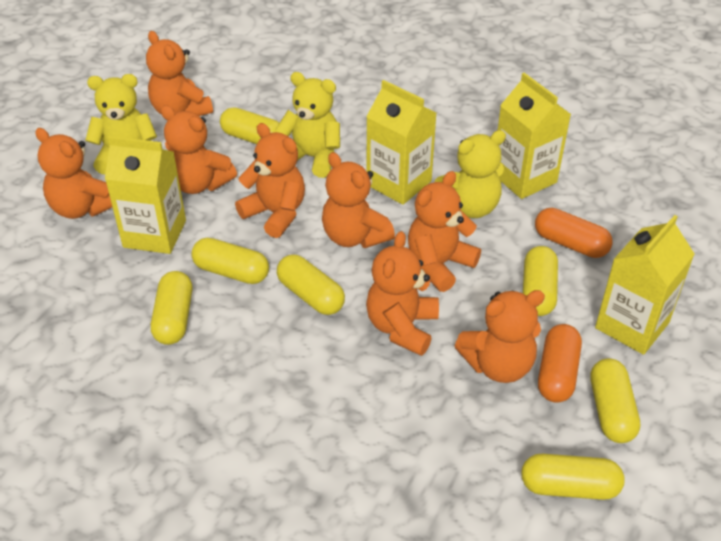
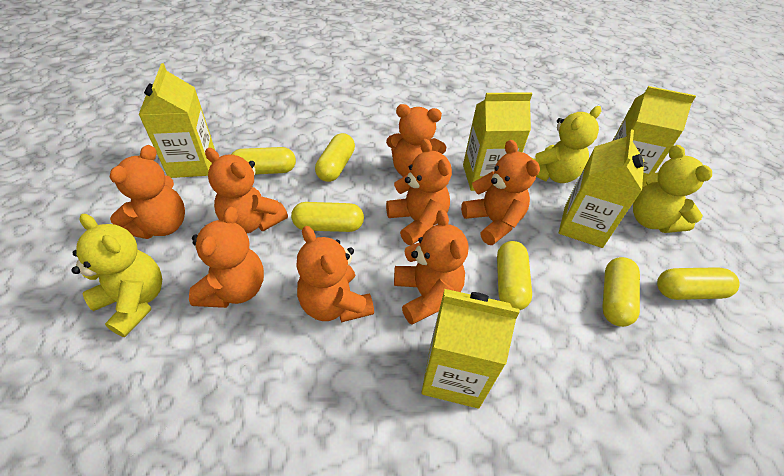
orange capsule: [535,208,613,258] [538,324,582,403] = 2 -> none = 0
yellow capsule: [151,271,192,345] [192,238,269,284] [220,107,280,144] [277,254,345,315] [521,454,625,500] [523,246,558,316] [590,358,640,443] = 7 -> [231,147,296,175] [291,202,364,232] [315,133,355,182] [497,241,532,310] [602,257,640,327] [657,267,740,300] = 6
yellow carton: [105,136,186,254] [366,80,436,205] [498,73,571,199] [595,215,695,355] = 4 -> [138,63,215,178] [421,289,520,409] [463,92,532,191] [559,129,644,248] [613,86,696,188] = 5

